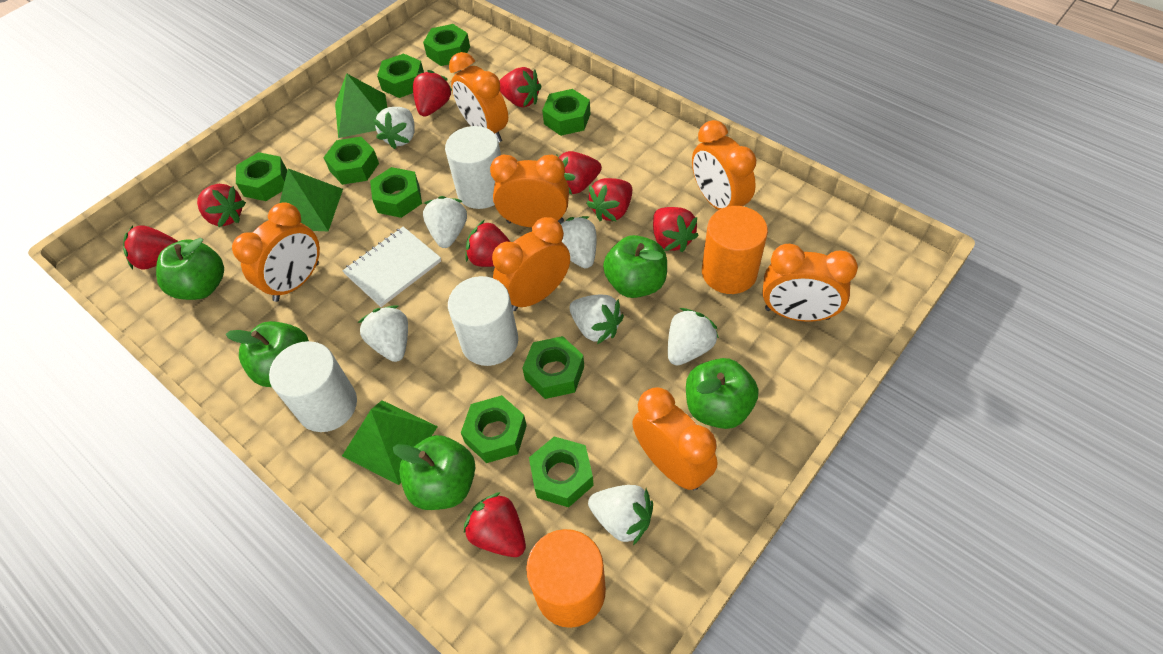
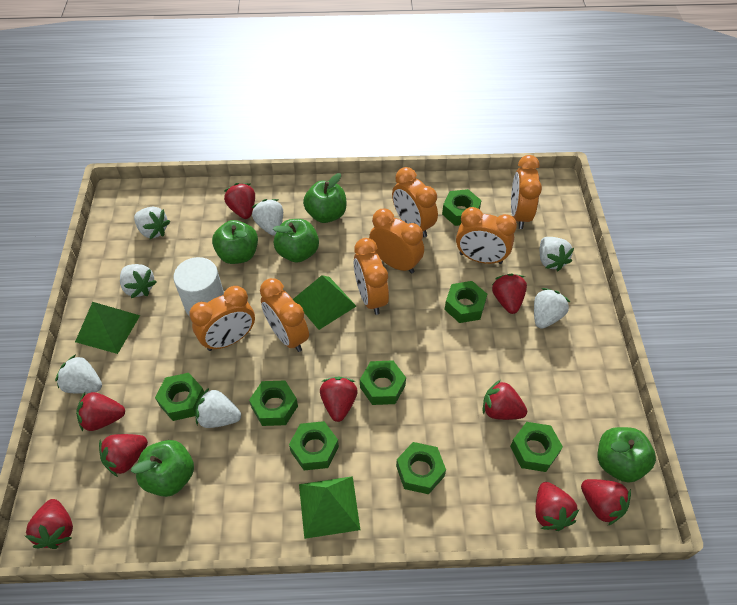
green nut: [236,152,287,201] [323,137,379,185] [370,167,422,218] [377,53,424,98] [423,24,470,66] [461,395,527,463] [522,336,584,399] [529,436,594,507] [542,89,590,136] = 9 -> [155,373,204,421] [249,381,298,426] [289,421,339,470] [360,360,406,405] [396,442,446,494] [442,189,482,226] [444,281,487,323] [510,422,563,472] = 8
orange cylinder: [526,529,606,628] [702,206,768,294] = 2 -> none = 0
white cylinder: [269,341,357,432] [445,126,501,209] [448,276,518,366] = 3 -> [173,257,224,317] = 1
white notebook: [342,226,441,307] = 1 -> none = 0

